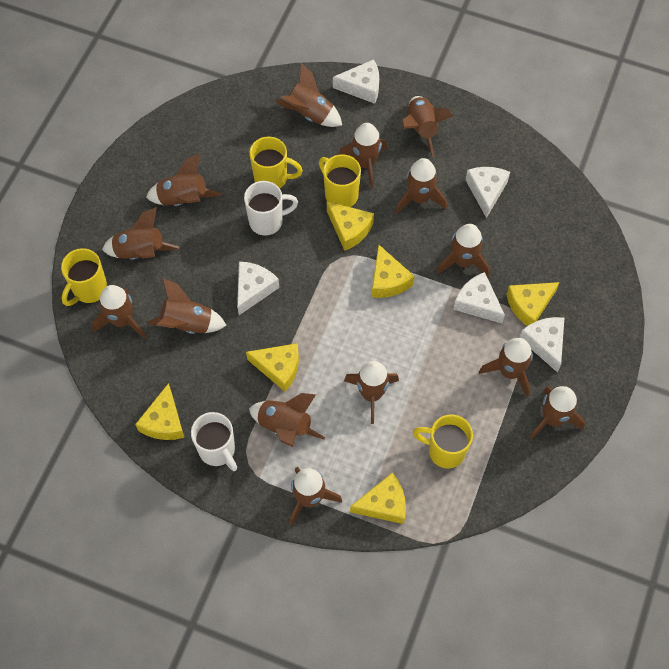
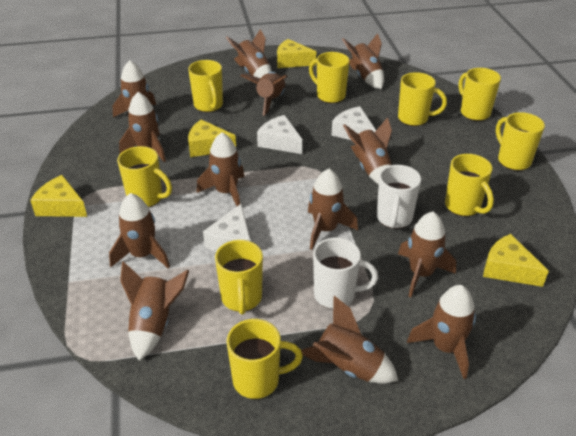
brown rocket: [92,285,146,339] [102,207,179,260] [146,153,222,206] [147,278,227,334] [249,393,325,447] [275,63,342,127] [289,467,342,526] [339,123,387,188] [344,361,399,424] [396,158,447,214] [402,96,453,157] [436,224,490,277] [479,338,533,397] [530,386,585,440] = 14 -> [109,193,170,268] [113,60,156,117] [119,92,166,162] [120,261,189,361] [196,133,245,206] [226,29,272,78] [241,72,288,116] [301,296,398,384] [308,169,358,250] [342,33,384,89] [343,117,392,185] [398,212,456,297] [407,285,476,379] = 13
white cheese: [237,262,279,315] [333,59,379,104] [453,272,505,323] [466,167,510,218] [519,317,564,373] = 5 -> [203,204,251,252] [257,115,302,154] [332,106,376,140] = 3
yellow cheese: [135,383,184,440] [246,343,299,392] [327,202,374,251] [350,472,406,524] [372,244,414,298] [506,282,560,326] = 6 -> [30,175,87,217] [188,120,236,157] [277,39,316,68] [483,234,549,287] = 4
yellow mug: [61,248,108,306] [249,137,303,188] [319,154,361,207] [413,415,473,469] = 4 -> [117,146,172,207] [188,60,223,112] [215,240,263,315] [226,319,303,399] [309,52,350,103] [398,72,447,126] [445,154,494,216] [459,68,501,121] [496,112,545,171] = 9

